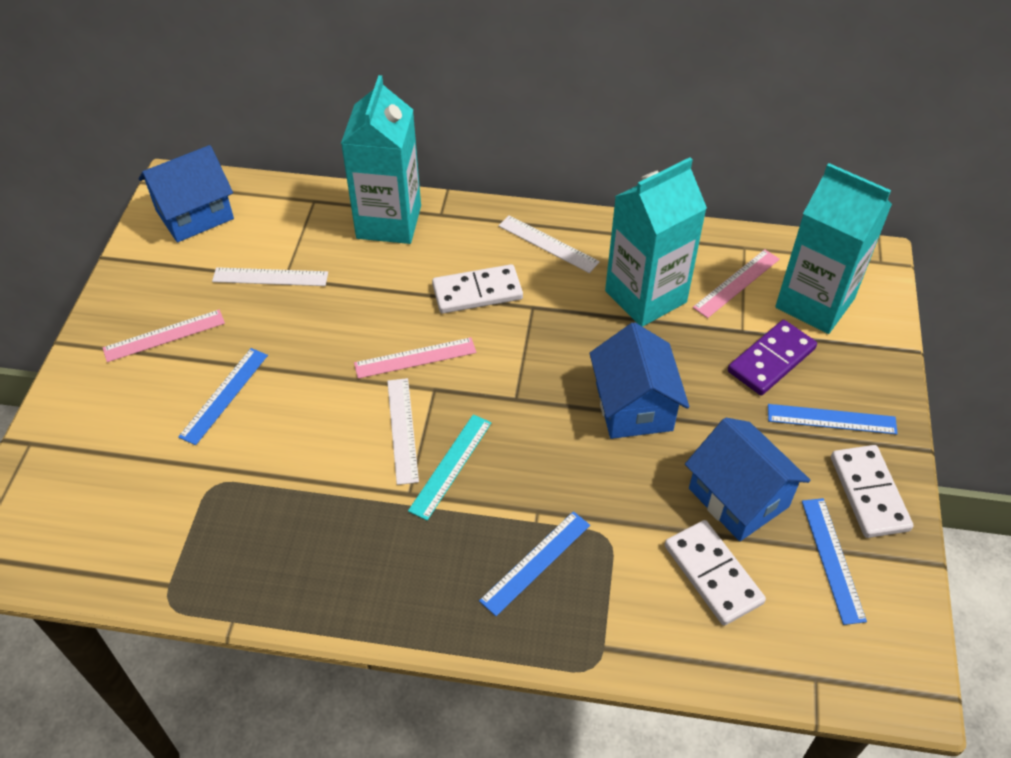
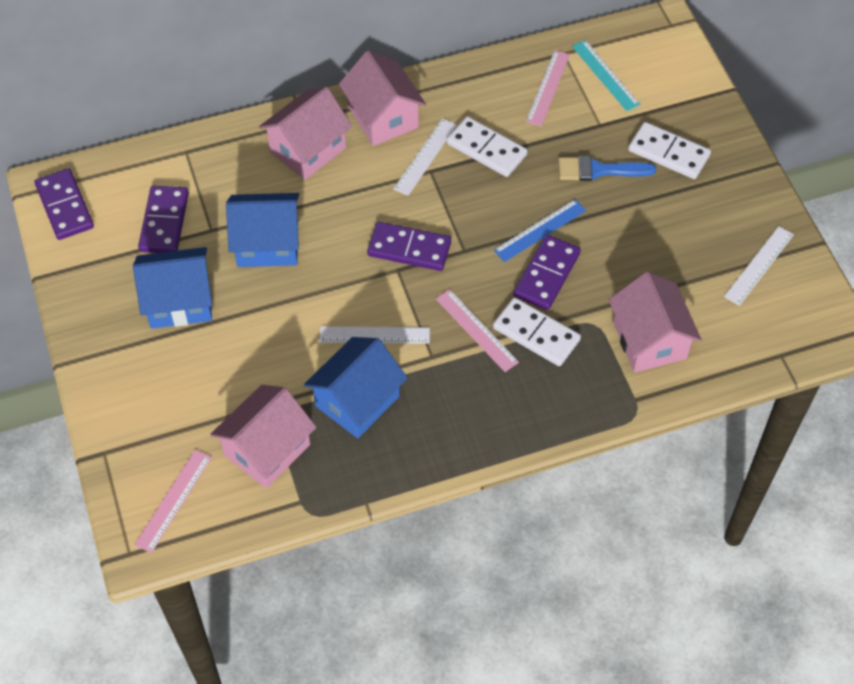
blue brush: none = 0 -> [558,156,656,181] = 1
blue ruler: [178,348,268,445] [479,511,590,616] [768,404,898,434] [802,498,867,625] = 4 -> [494,199,586,262] = 1
pink house: none = 0 -> [210,385,316,489] [259,87,352,180] [339,51,426,146] [609,272,702,372] = 4
purple domino: [728,320,817,395] = 1 -> [35,168,94,240] [138,186,189,253] [367,222,451,271] [514,235,581,310] = 4
turquoise carton: [341,75,421,244] [605,157,707,327] [775,163,892,334] = 3 -> none = 0

